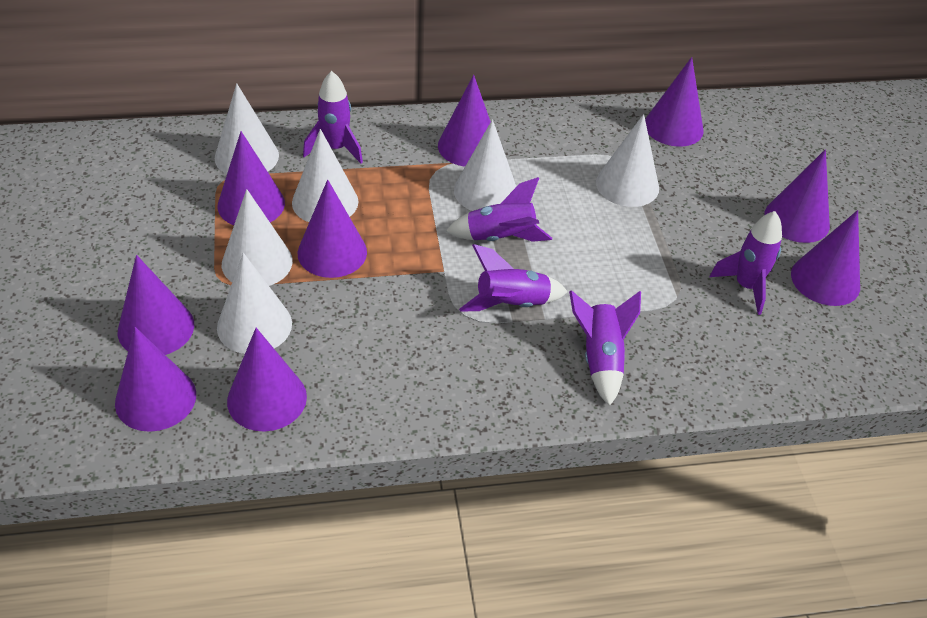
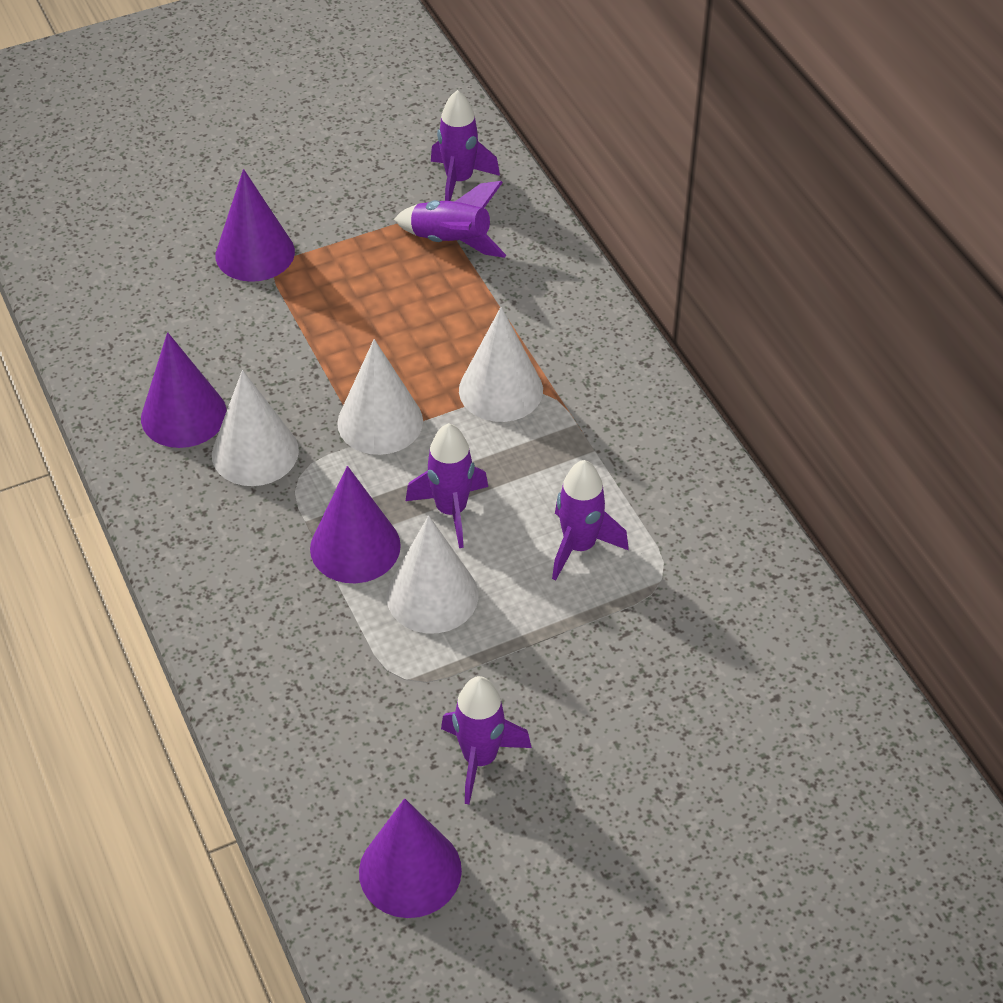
purple cone: [115,327,196,432] [118,255,194,355] [218,131,285,225] [227,328,307,432] [297,180,367,278] [438,75,491,167] [645,57,704,147] [764,149,830,243] [791,210,860,306] = 9 -> [141,332,227,448] [215,169,295,282] [310,466,401,583] [359,798,462,918] = 4
white cone: [215,83,279,174] [217,253,292,354] [222,189,293,286] [292,129,358,222] [454,119,517,211] [596,114,659,207] = 6 -> [212,370,299,486] [337,339,423,455] [386,516,478,633] [459,307,543,422] = 4

